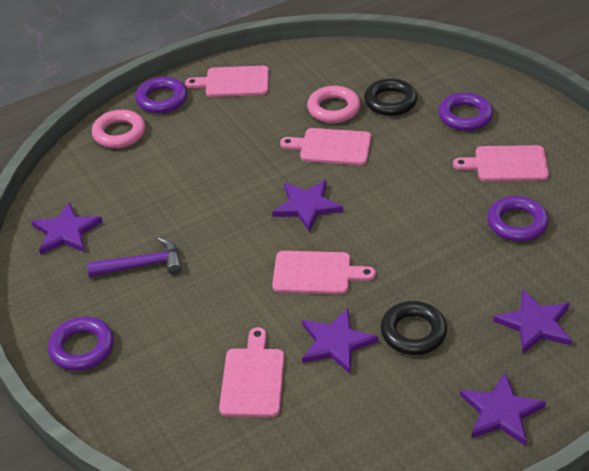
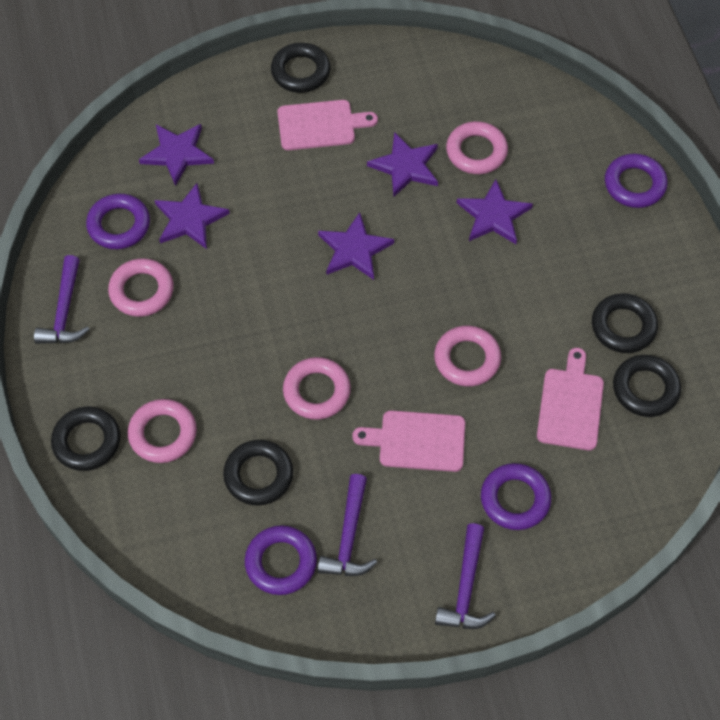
black ring: [364,78,417,116] [381,301,447,355] = 2 -> [51,407,121,471] [223,440,293,506] [271,43,331,93] [592,293,658,353] [613,355,681,417] = 5
pink cutting board: [185,66,269,97] [219,327,285,417] [272,251,376,294] [280,128,371,165] [453,145,549,181] = 5 -> [277,100,378,150] [352,410,465,472] [537,348,604,450] = 3
pink ring: [92,110,146,148] [307,86,361,123] = 2 -> [108,258,174,317] [128,399,197,463] [283,357,351,420] [434,326,501,387] [446,121,508,174] = 5
purple hammer: [87,237,182,277] = 1 -> [34,255,90,344] [318,474,377,576] [435,523,496,629] = 3

